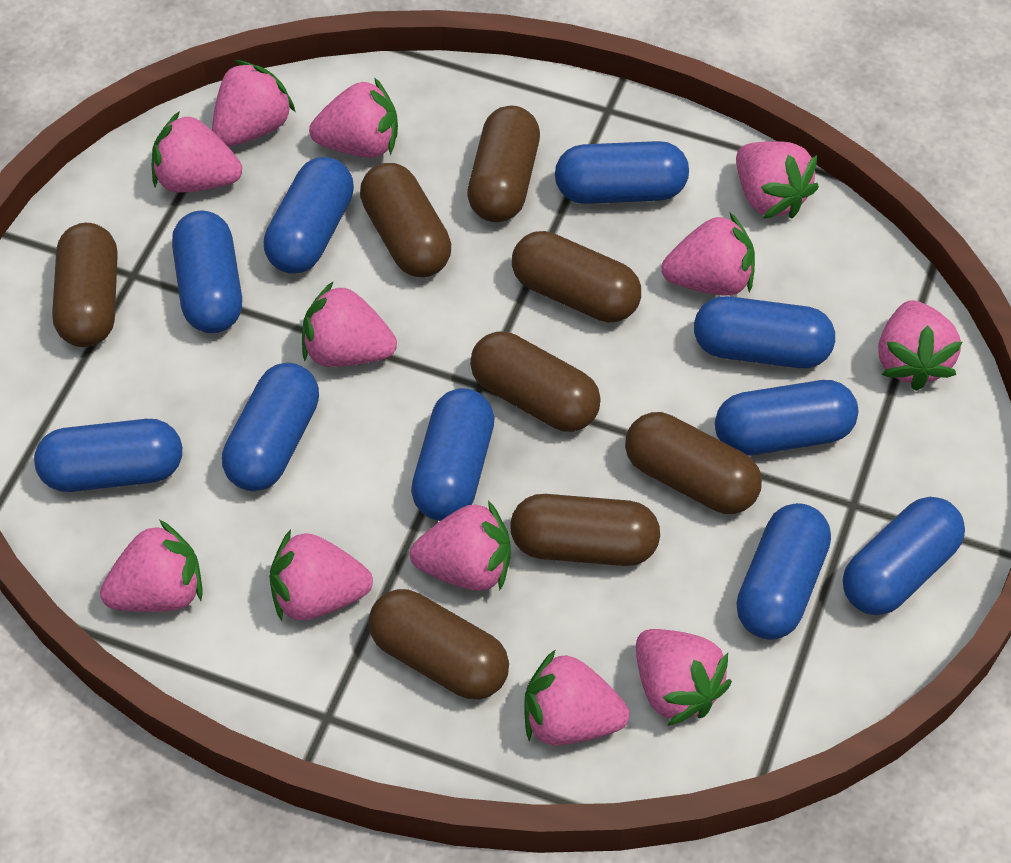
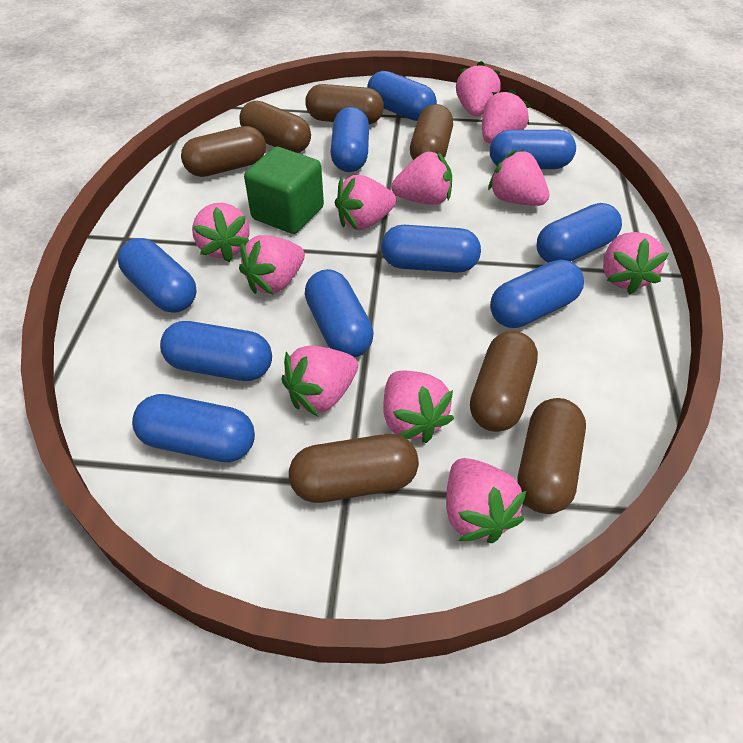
brown capsule: [52,223,117,347] [360,163,451,277] [368,589,509,699] [467,106,540,222] [470,332,601,432] [510,494,660,566] [512,231,641,322] [625,412,762,514] = 8 -> [181,126,266,177] [239,101,311,153] [289,434,419,503] [305,84,384,125] [410,104,453,160] [470,331,538,432] [517,398,586,514] = 7
green cube: none = 0 -> [244,147,324,234] = 1
pink strawberry: [100,520,203,612] [152,111,242,193] [212,60,296,147] [269,529,373,621] [302,281,397,367] [309,77,398,158] [410,500,511,591] [525,649,630,745] [636,629,732,726] [661,213,755,296] [736,141,819,219] [878,300,963,391] = 12 -> [192,203,250,262] [239,235,305,295] [281,346,358,416] [335,175,396,230] [383,371,454,443] [391,151,452,205] [446,458,526,543] [456,61,501,117] [482,88,531,144] [488,149,550,206] [603,232,669,294] = 11

